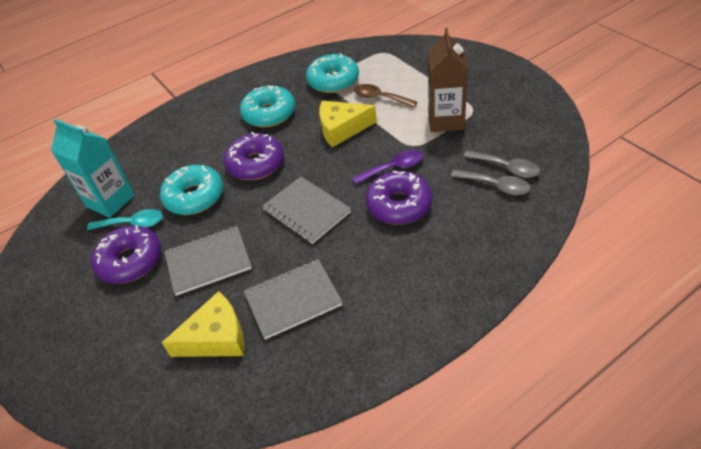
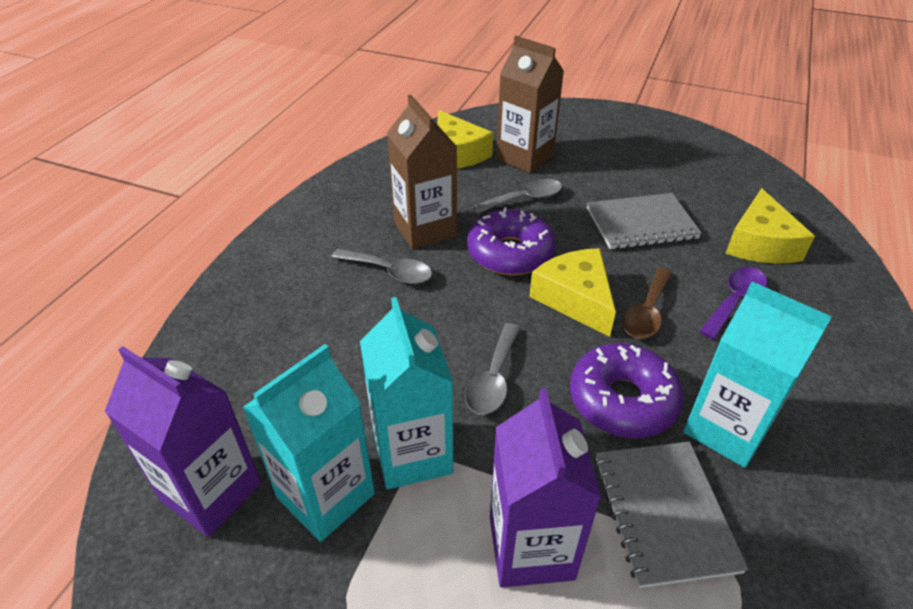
brown carton: [428,28,468,132] = 1 -> [387,95,457,249] [496,36,564,173] = 2
grey notebook: [164,226,252,296] [244,259,342,340] [262,177,351,244] = 3 -> [587,193,702,249] [595,442,749,588] = 2
grey spoon: [451,169,530,195] [463,150,540,178] = 2 -> [332,249,432,284] [465,323,521,415] [472,179,562,214] = 3
purple carton: none = 0 -> [104,346,261,537] [490,388,601,587] = 2
purple donut: [91,225,161,284] [223,132,284,180] [365,170,432,225] = 3 -> [467,207,556,275] [570,343,684,438] = 2
turquoise carton: [51,119,135,218] = 1 -> [242,344,375,542] [360,297,453,489] [683,282,832,468] = 3
turquoise donut: [160,165,223,215] [240,85,295,127] [306,53,359,93] = 3 -> none = 0
turquoise spoon: [87,209,163,230] = 1 -> none = 0
yellow cheese: [162,291,244,357] [319,101,377,147] = 2 -> [437,110,493,169] [529,248,616,337] [725,188,815,263] = 3

